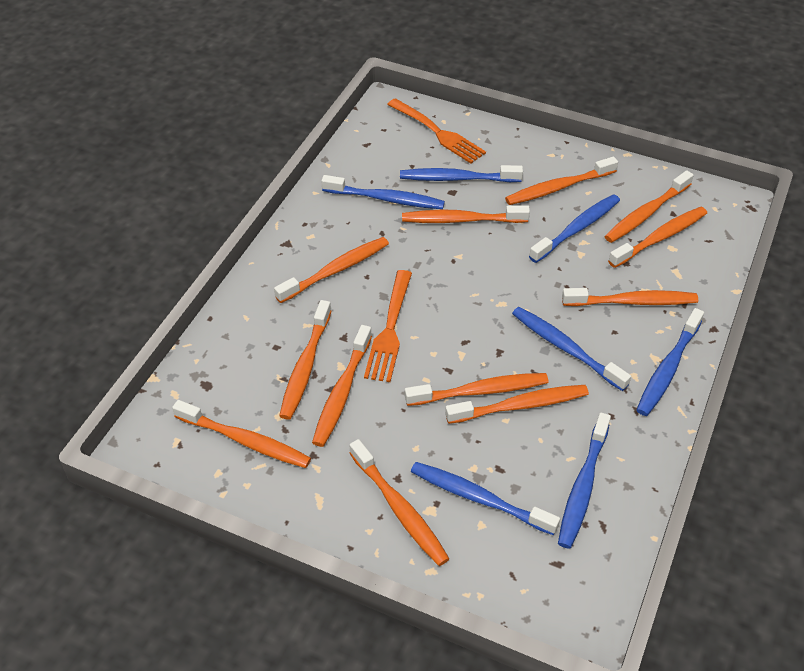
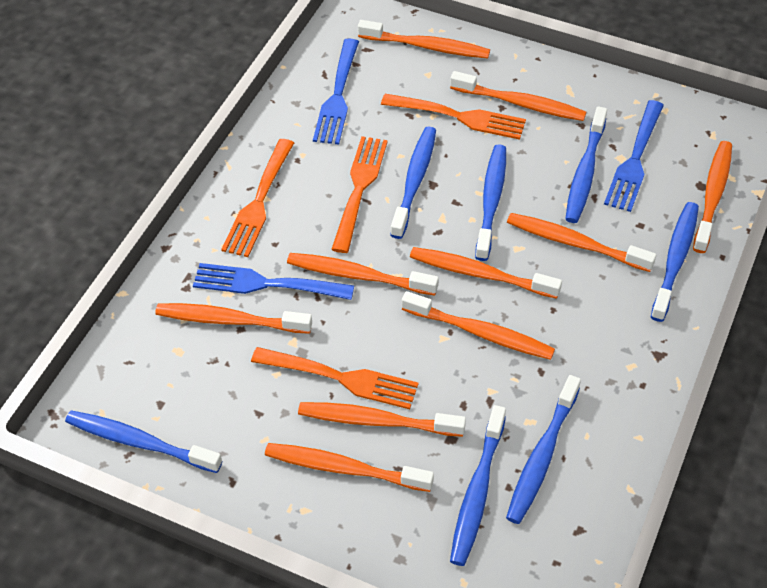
blue fork: none = 0 -> [193,263,354,300] [313,39,359,145] [604,100,664,212] = 3
orange fork: [364,270,412,382] [387,98,486,163] = 2 -> [221,139,294,257] [251,347,419,409] [331,136,388,253] [381,94,526,140] = 4
orange toothbrush: [172,400,311,468] [274,237,389,303] [279,300,331,420] [312,325,372,447] [350,439,450,566] [402,205,530,223] [405,373,549,406] [445,385,589,424] [505,156,618,205] [562,288,698,306] [604,170,694,243] [608,207,707,268] = 12 -> [155,303,312,334] [265,443,434,492] [287,253,439,296] [298,402,466,437] [358,20,490,58] [402,291,555,360] [410,247,562,299] [450,71,587,121] [507,213,656,272] [693,141,732,253] = 10

